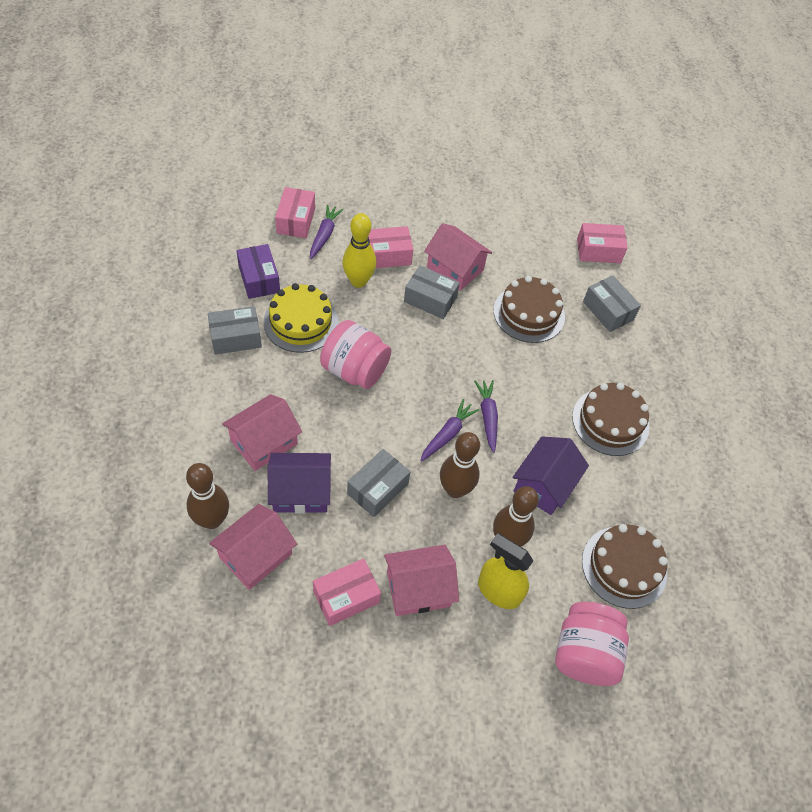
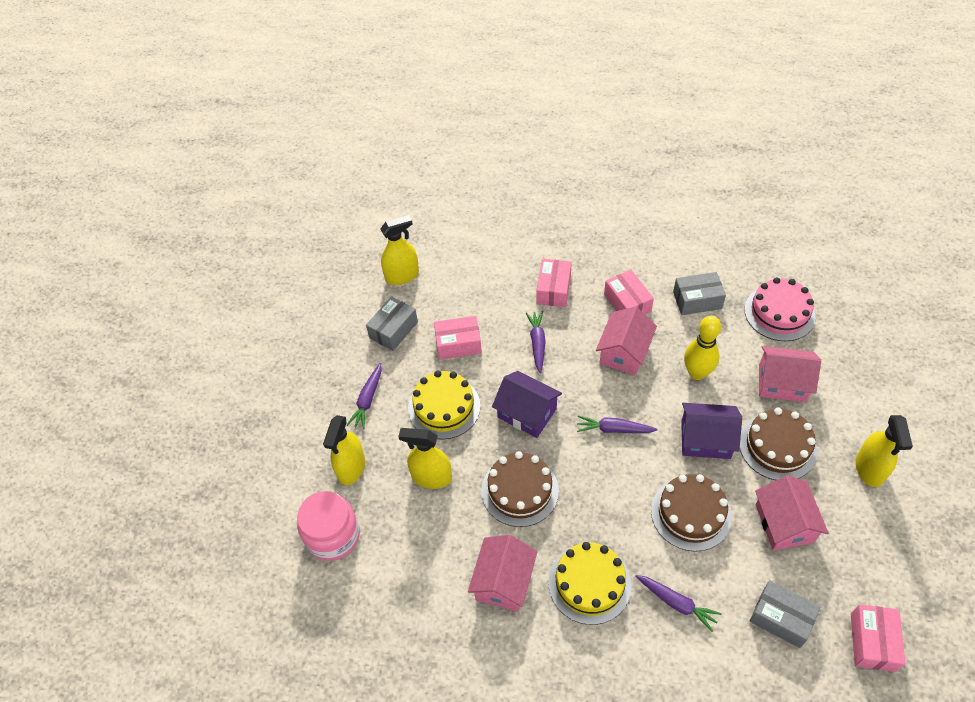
brown bowling pin: [186,463,229,529] [440,432,480,498] [493,486,539,547] = 3 -> none = 0
grey box: [208,306,262,355] [347,449,410,517] [404,265,460,319] [583,275,641,332] = 4 -> [366,296,418,351] [673,272,726,315] [750,580,820,648] = 3
pink cake: none = 0 -> [744,277,816,341] = 1
pink jar: [320,320,391,389] [555,602,629,686] = 2 -> [297,491,360,561] = 1
purple box: [236,244,280,299] = 1 -> none = 0
purple carrot: [310,205,344,259] [420,399,479,462] [474,380,498,453] = 3 -> [347,363,382,429] [526,311,546,373] [577,416,658,433] [635,575,722,632] = 4
yellow cake: [263,283,338,353] = 1 -> [408,371,481,439] [548,542,632,625] = 2
yellow spray bottle: [478,533,533,609] = 1 -> [323,415,365,485] [380,215,419,285] [398,428,452,489] [856,415,913,487] = 4

